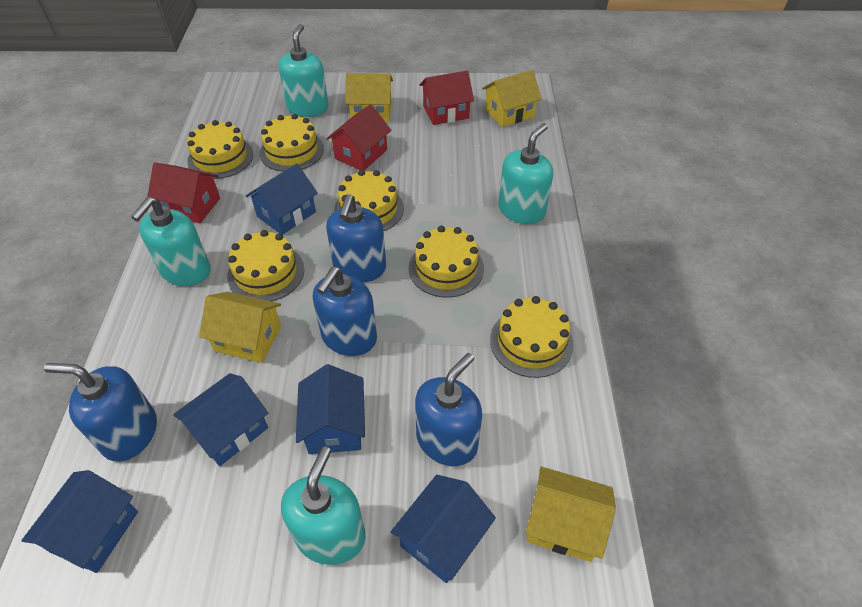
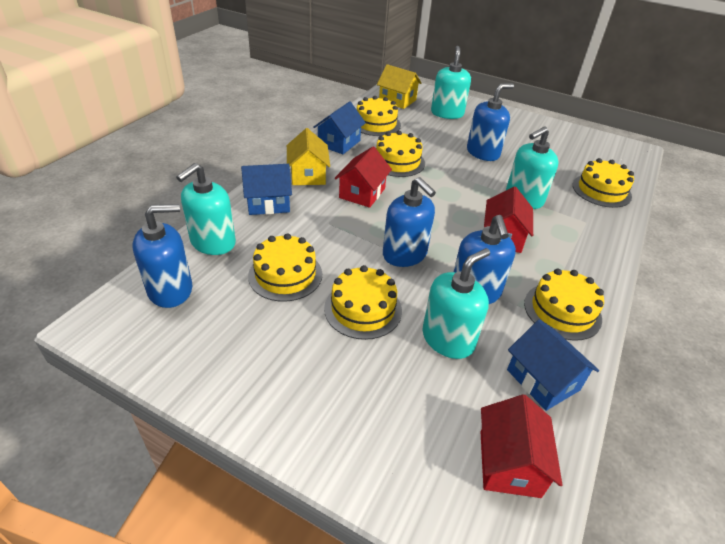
blue house: [21,470,138,573] [173,373,268,466] [246,164,318,235] [296,364,365,454] [391,475,496,583] = 5 -> [241,164,292,215] [314,101,366,154] [507,319,599,411] = 3
yellow house: [199,292,281,363] [346,73,393,122] [482,70,542,127] [525,467,616,562] = 4 -> [287,128,330,185] [377,64,422,109] = 2

